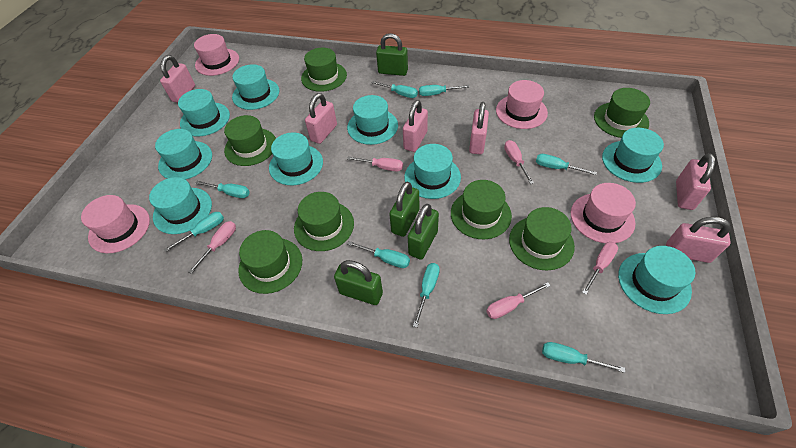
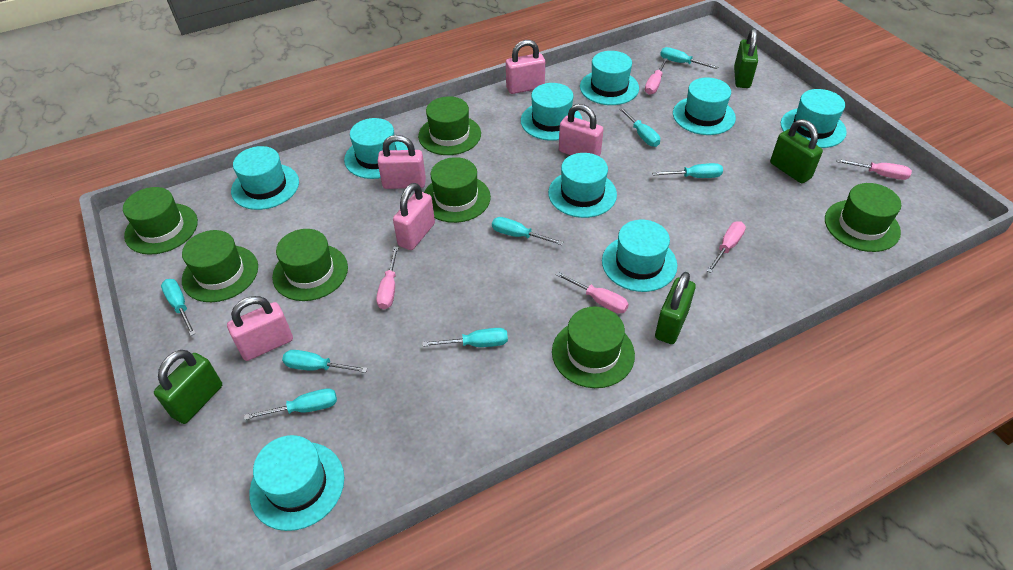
pink hat: [81,195,150,253] [194,34,239,76] [496,80,548,129] [571,183,636,243] = 4 -> none = 0
pink padlock: [160,55,195,103] [305,93,337,144] [403,100,428,152] [469,102,489,154] [666,217,731,263] [676,153,715,210] = 6 -> [227,296,293,361] [377,135,426,189] [393,183,435,250] [506,40,545,94] [559,104,603,157] = 5

